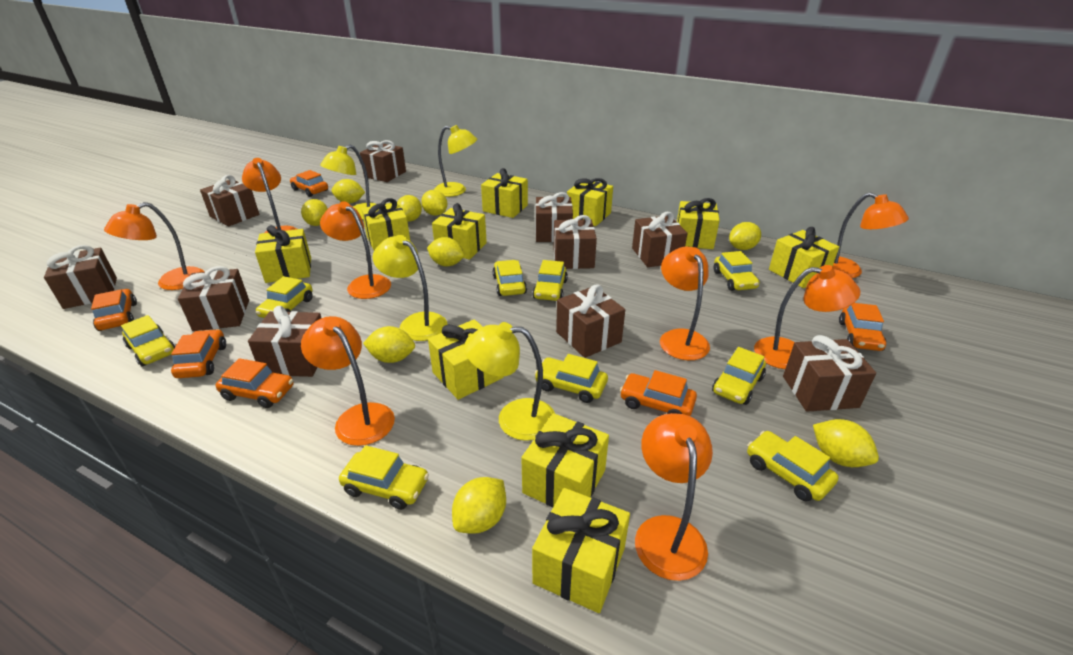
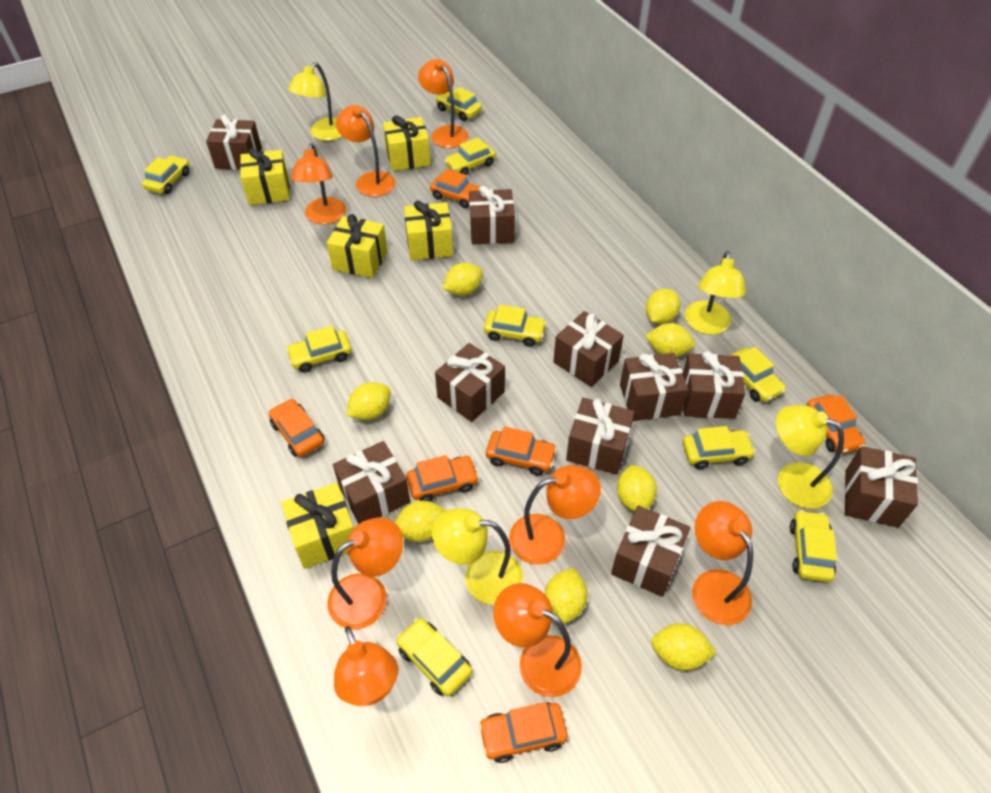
yellow gift: [255,225,311,283] [361,198,410,250] [428,319,504,400] [432,203,487,259] [481,168,528,218] [521,413,609,507] [532,488,630,613] [567,178,613,226] [677,198,720,249] [769,227,839,288] = 10 -> [240,148,290,205] [281,483,354,569] [327,214,388,278] [383,115,431,171] [404,200,453,260] = 5
yellow lemon: [301,199,328,226] [331,179,365,203] [363,326,415,363] [397,195,422,222] [421,190,447,216] [427,237,464,266] [452,477,506,534] [729,222,761,250] [813,419,879,467] = 9 -> [346,382,391,420] [395,501,447,542] [443,263,483,296] [544,568,587,624] [617,465,657,512] [646,289,680,324] [646,323,695,357] [651,623,716,670] = 8

